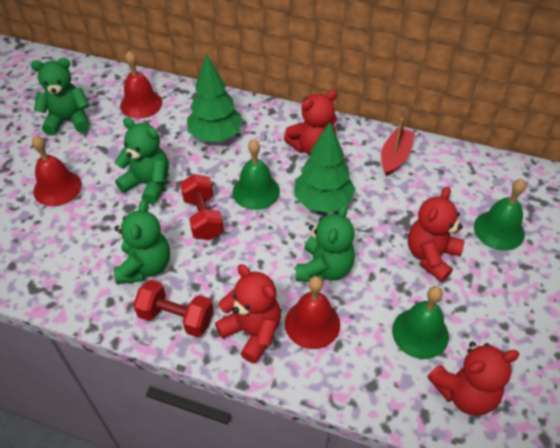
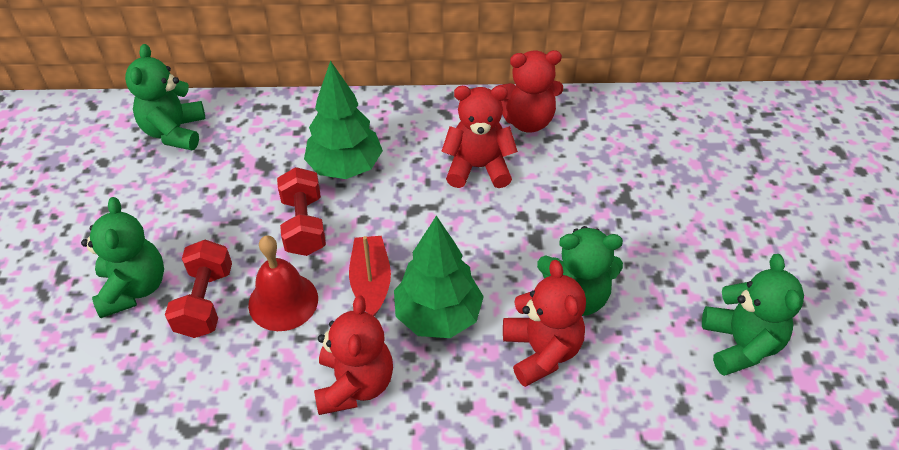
green bell: [233,139,280,210] [392,286,449,359] [474,179,526,251] = 3 -> none = 0
red bell: [32,135,82,206] [120,51,162,119] [285,276,340,349] = 3 -> [248,236,318,331] = 1

